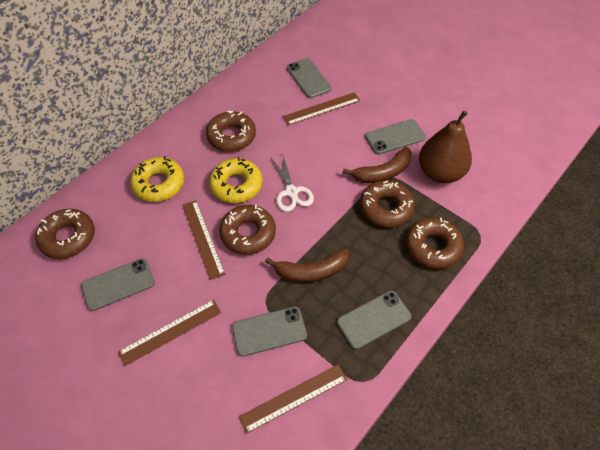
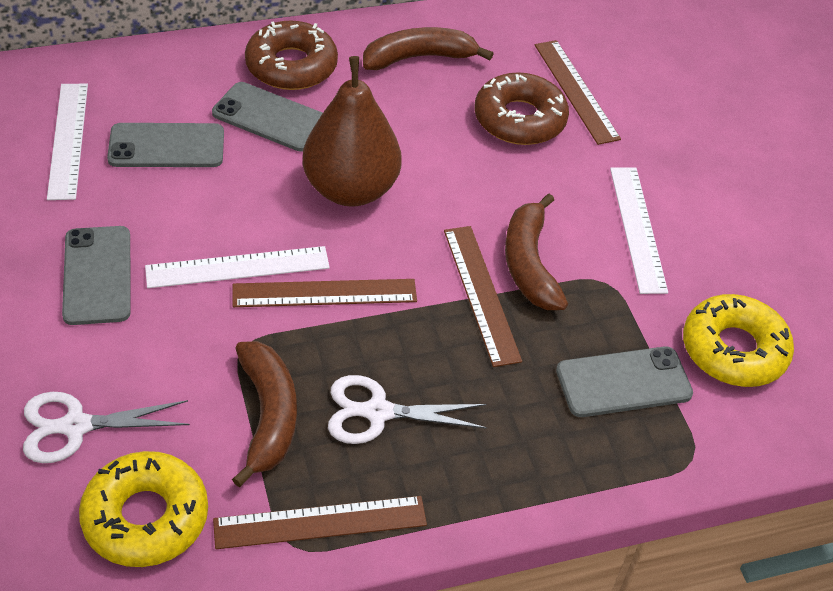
brown banana: [265,248,349,282] [343,147,412,183] = 2 -> [232,341,297,487] [363,27,493,70] [505,194,568,310] = 3
brown donut: [35,209,95,259] [206,111,256,152] [219,205,276,255] [360,180,415,228] [406,218,464,269] = 5 -> [245,21,338,90] [475,72,569,145] = 2
grey phone: [81,258,155,311] [232,307,307,357] [287,58,332,98] [337,291,411,349] [365,119,426,155] = 5 -> [62,226,131,325] [107,123,224,167] [212,82,323,152] [556,346,693,417] = 4
white ruler: none = 0 -> [47,84,88,200] [145,246,330,288] [610,167,668,294] = 3
white scissors: [270,156,314,212] = 1 -> [23,392,190,463] [328,375,487,444] = 2

